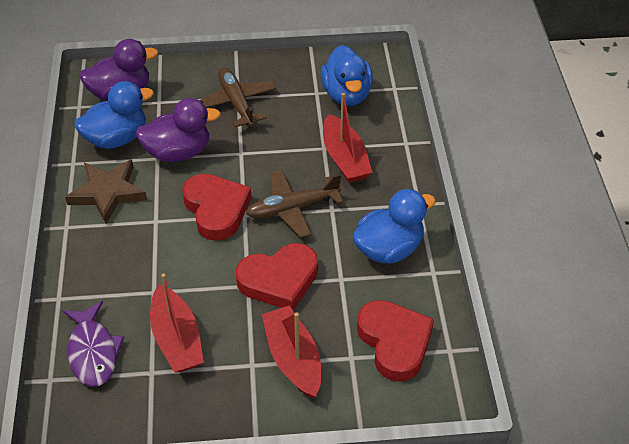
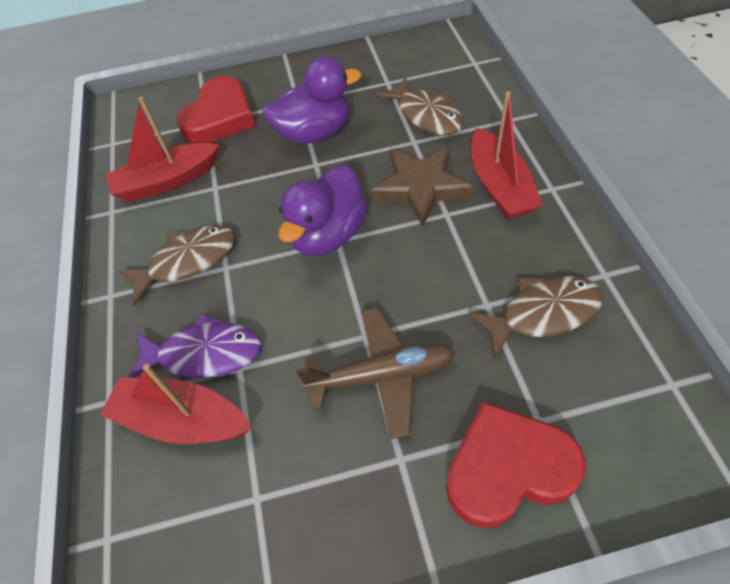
blue duck: [74,81,154,149] [320,45,373,106] [353,189,436,264] = 3 -> none = 0
brown fish: none = 0 -> [117,225,235,306] [376,77,463,135] [468,276,603,359] = 3
brown plane: [201,68,276,127] [246,170,343,238] = 2 -> [297,308,455,439] = 1
red heart: [182,174,252,241] [235,243,318,310] [357,300,434,382] = 3 -> [176,76,255,144] [446,401,586,528] = 2

